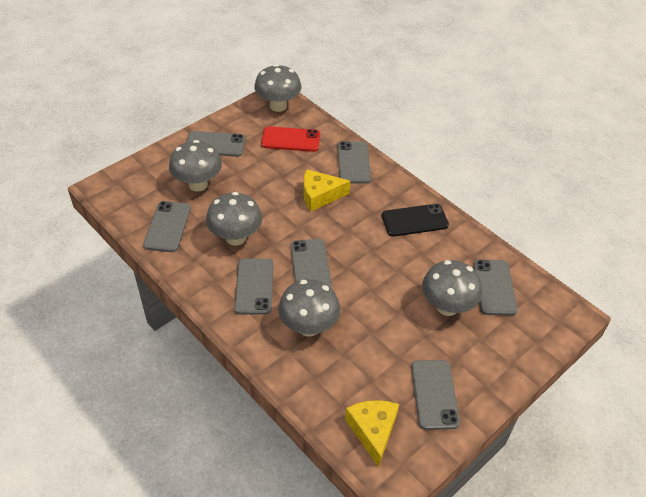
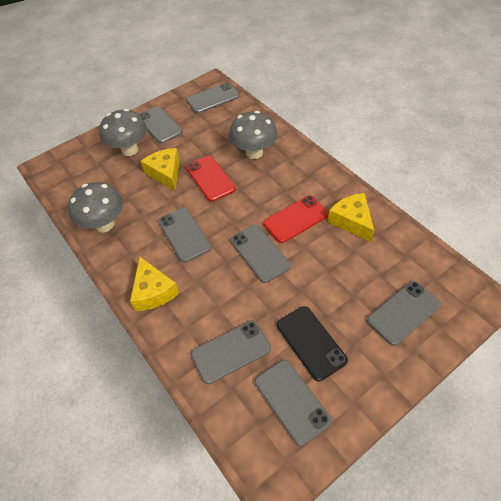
grey mushroom: [169,140,222,192] [206,192,262,246] [254,64,301,112] [278,279,340,337] [422,260,482,316] = 5 -> [68,182,123,232] [99,109,147,156] [229,111,277,159] = 3
red phone: [261,126,320,152] = 1 -> [186,155,236,202] [263,195,329,243] = 2
yellow cheese: [303,169,350,211] [345,400,399,467] = 2 -> [130,256,179,311] [140,148,180,191] [328,193,374,242] = 3

